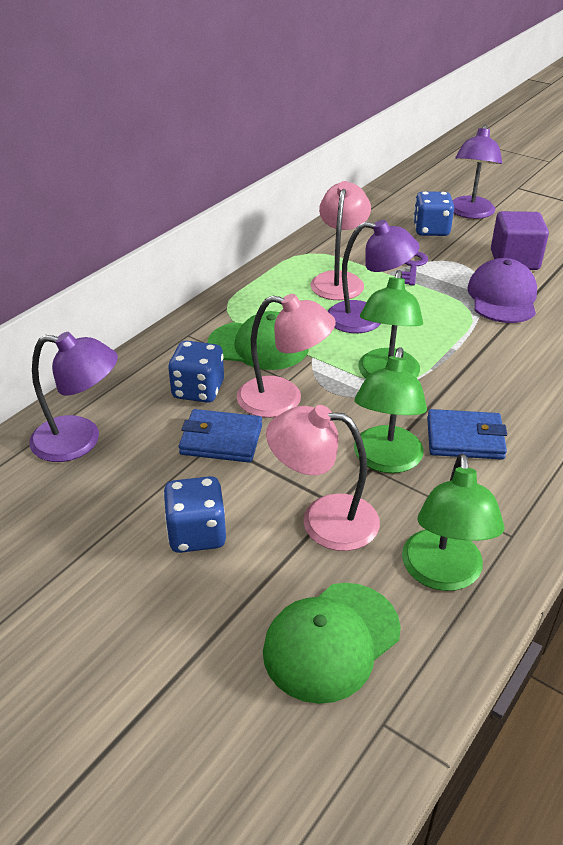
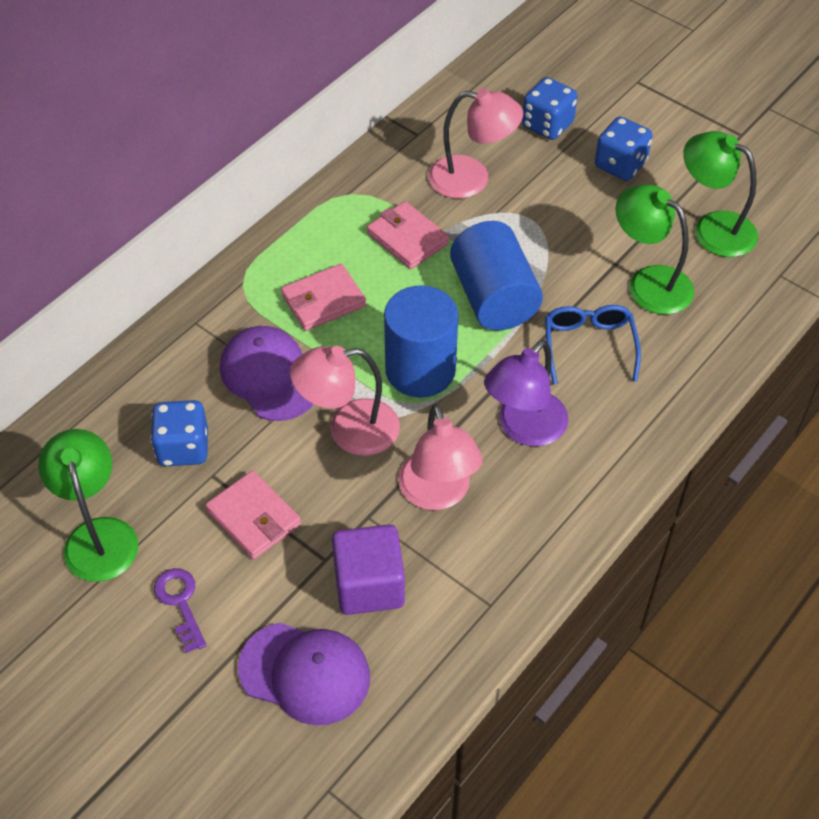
blue cylinder: none = 0 -> [384,285,458,397] [450,221,543,331] = 2
blue glasses: none = 0 -> [545,305,641,385] = 1
blue wallet: [179,409,262,463] [427,409,507,460] = 2 -> none = 0
green cap: [207,311,308,370] [263,583,401,704] = 2 -> none = 0
pink wallet: none = 0 -> [205,471,301,559] [281,264,366,331] [367,201,450,269] = 3
purple cap: [467,258,537,323] = 1 -> [220,326,314,421] [238,623,370,725] = 2
purple lamp: [29,332,118,462] [328,220,420,333] [452,125,502,219] = 3 -> [484,340,568,446] = 1

